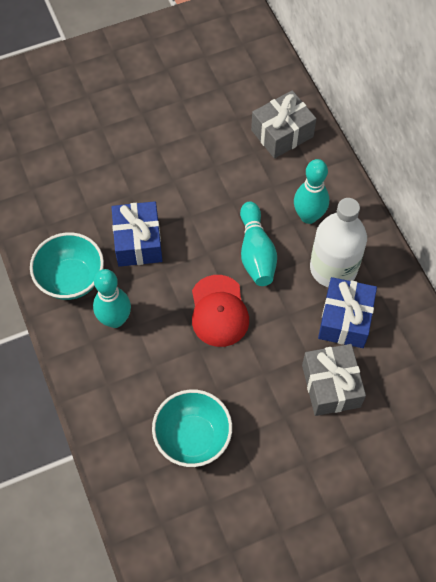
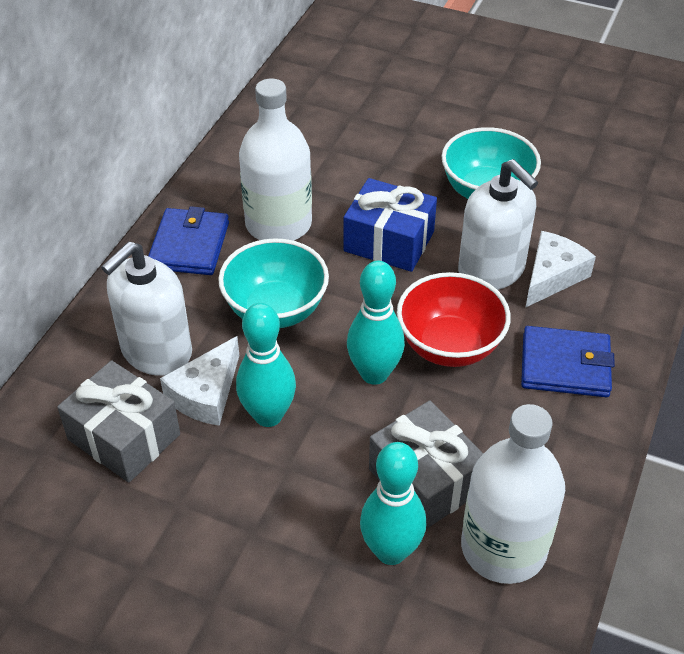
blue gift: [111,201,162,267] [318,277,377,348] = 2 -> [344,178,437,272] = 1
blue wallet: none = 0 -> [148,206,229,275] [521,326,615,397] = 2
red bowl: none = 0 -> [397,272,511,367] = 1
red cap: [192,275,249,347] = 1 -> none = 0
white bottle: [310,198,367,287] = 1 -> [239,78,312,241] [461,404,565,584] = 2
white cheese: none = 0 -> [160,336,240,426] [525,231,596,308] = 2
white soap dispenser: none = 0 -> [101,241,192,376] [458,159,538,290] = 2

